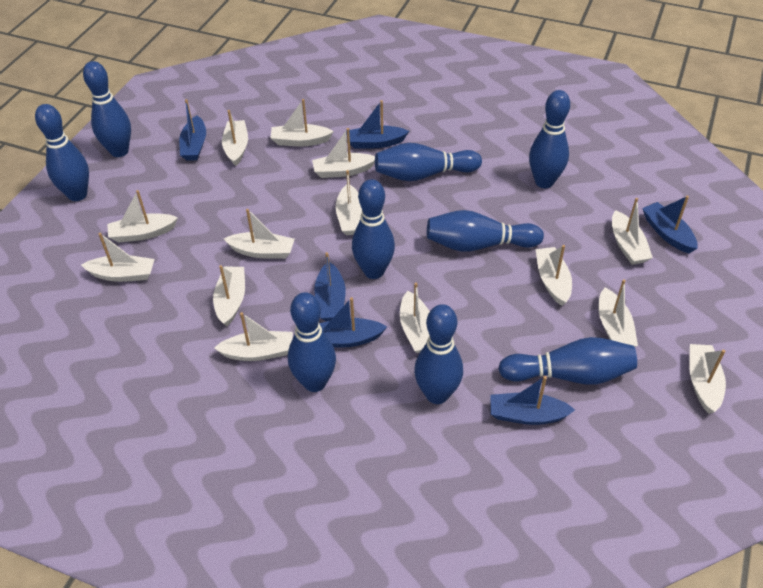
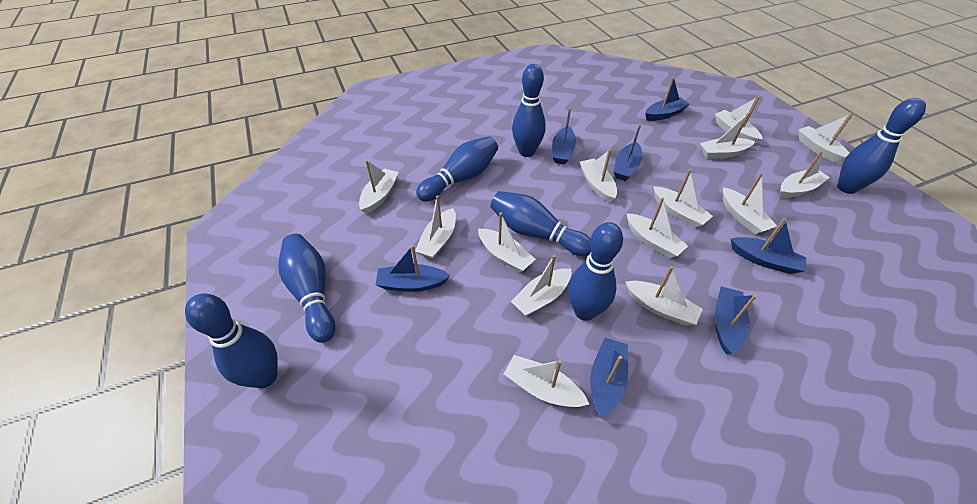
blue boat: [179,99,206,161] [314,252,346,321] [319,297,387,348] [346,100,409,148] [491,376,575,425] [642,196,698,253] = 6 -> [375,245,450,292] [552,108,576,165] [590,338,628,418] [614,124,642,181] [645,77,690,121] [715,286,757,354] [731,218,806,274] = 7
blue bowling pin: [35,104,89,201] [83,61,131,157] [288,292,336,392] [352,179,395,279] [375,143,482,181] [414,304,463,404] [427,210,544,252] [499,337,637,385] [529,90,570,188] = 9 -> [185,294,278,388] [278,234,335,343] [416,136,498,202] [490,191,591,256] [512,64,546,157] [568,222,623,321] [837,98,926,194] = 7

